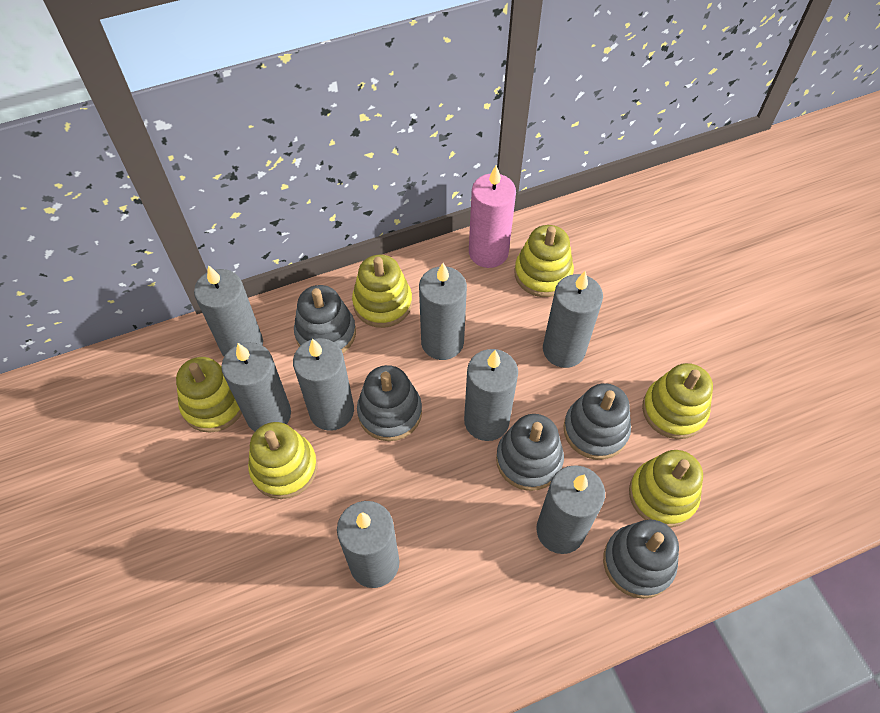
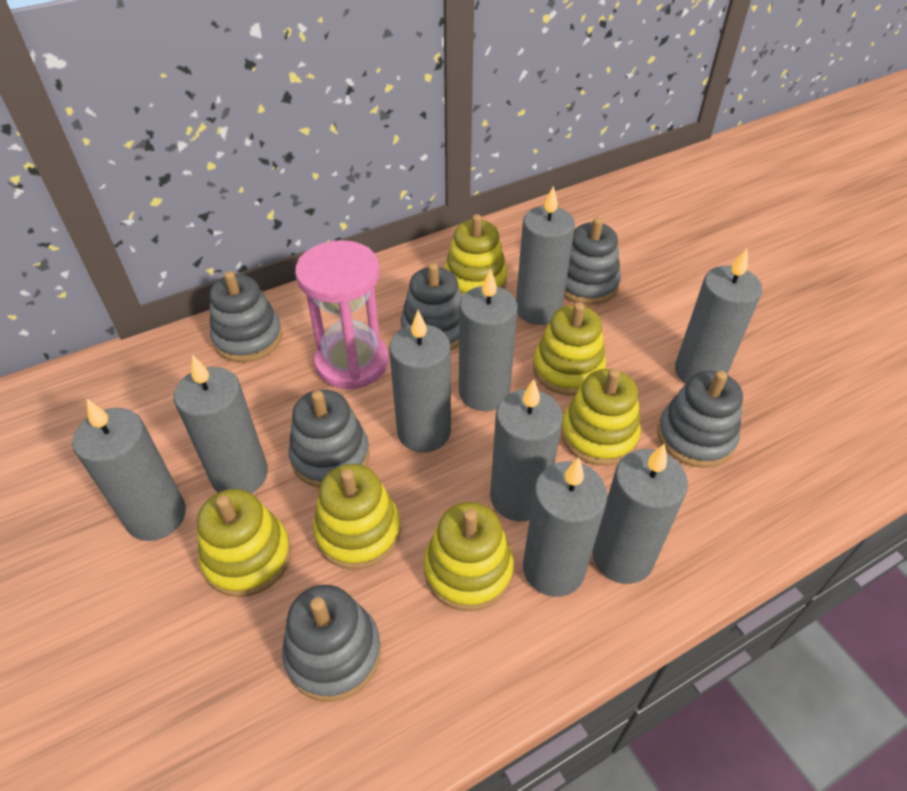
grey candle: [194,265,263,357] [221,342,291,431] [293,338,354,431] [337,501,399,588] [419,263,467,360] [464,349,518,441] [536,465,605,554] [543,271,603,368] = 8 -> [72,399,186,541] [174,355,268,494] [389,310,451,453] [459,268,518,411] [490,379,563,521] [516,185,575,325] [523,457,608,597] [592,443,688,584] [675,248,762,384] = 9
grey stacking toy: [294,285,356,353] [357,365,422,441] [496,414,564,491] [564,383,631,460] [603,519,679,599] = 5 -> [209,271,282,362] [282,585,381,701] [288,390,370,488] [401,263,462,350] [564,217,621,305] [657,371,743,468] = 6
pink candle: [469,165,516,268] = 1 -> none = 0
pink hourglass: none = 0 -> [295,240,389,389] = 1

